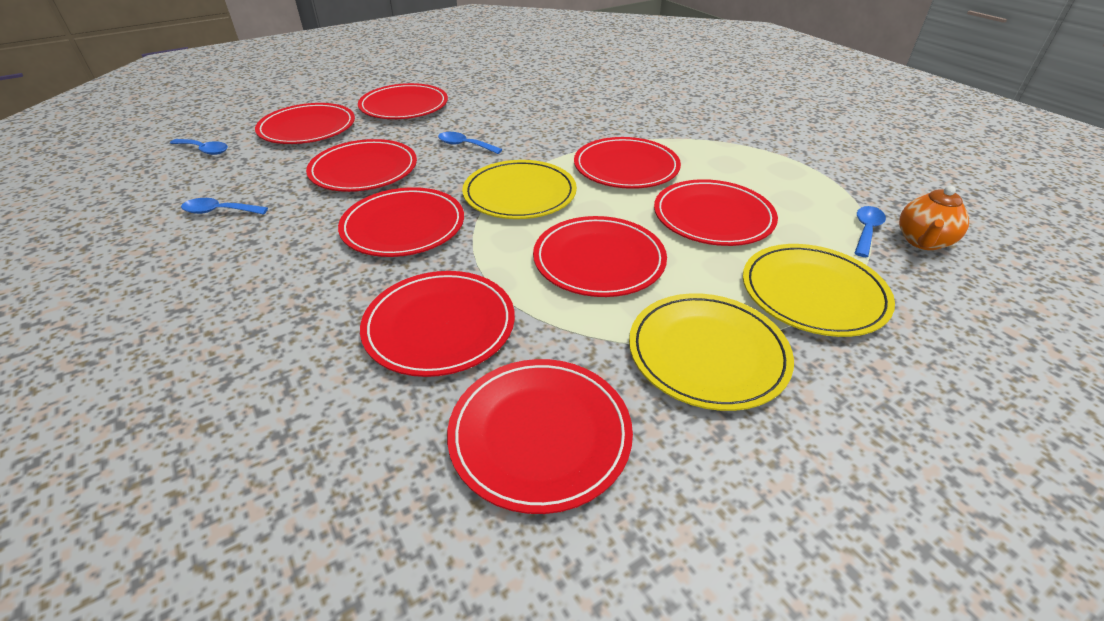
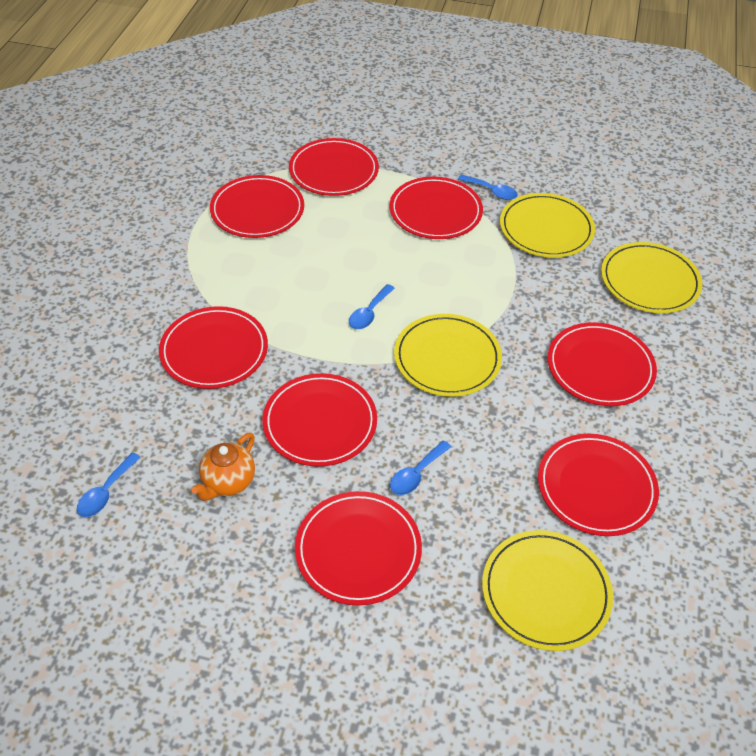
red plate: [255,103,355,144] [306,139,417,192] [338,187,464,257] [358,83,448,119] [360,271,515,377] [447,359,633,514] [533,216,667,297] [574,137,681,189] [654,179,778,246] = 9 -> [159,306,268,389] [210,175,304,238] [263,373,377,467] [289,138,379,196] [295,491,422,606] [390,177,483,239] [538,434,659,536] [548,322,657,406] = 8
yellow plate: [462,160,577,219] [629,293,794,411] [743,244,895,337] = 3 -> [394,314,502,397] [482,530,613,651] [500,193,595,258] [601,242,702,313] = 4

